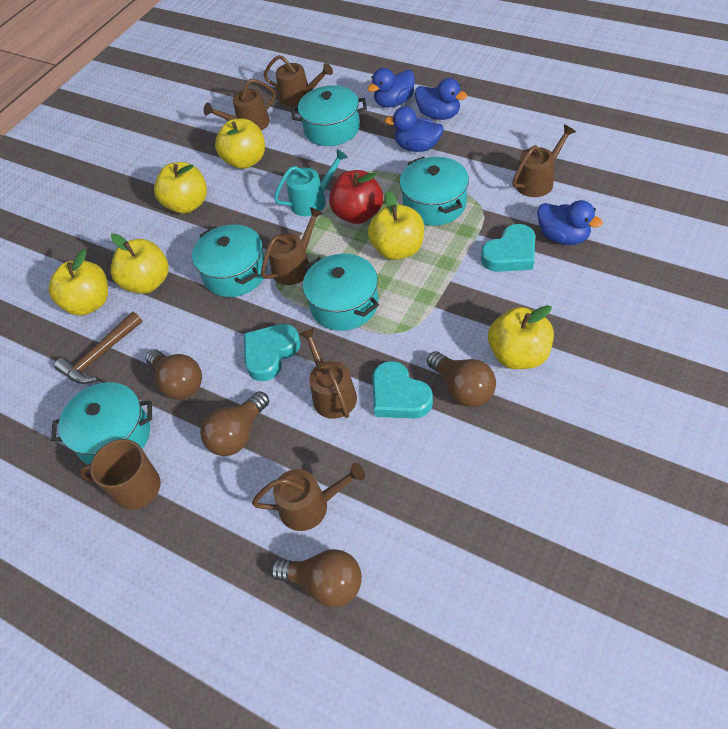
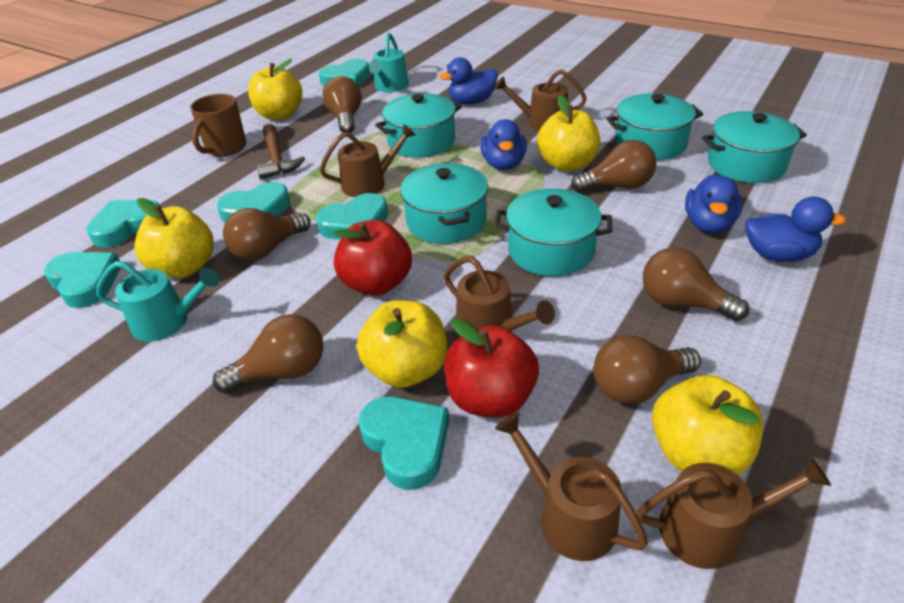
brown light bulb: [146,350,202,400] [200,391,269,456] [270,549,362,607] [427,351,496,407] = 4 -> [213,314,323,394] [223,208,310,261] [322,76,362,133] [571,140,656,192] [594,335,701,404] [643,247,749,321] = 6
brown watering can: [204,79,276,131] [252,463,365,531] [261,207,323,285] [263,55,333,106] [300,328,357,419] [512,124,576,197] = 6 -> [320,124,416,197] [444,256,555,337] [494,70,587,131] [495,412,648,561] [637,457,831,569] = 5
red apple: [329,170,383,224] = 1 -> [333,220,412,296] [444,318,539,418] = 2
turquoise heart: [244,324,301,381] [372,361,433,419] [481,224,535,272] = 3 -> [44,252,121,308] [86,199,159,248] [217,182,290,223] [316,193,388,239] [319,59,370,87] [358,397,449,490] = 6
turquoise watering can: [274,149,348,216] = 1 -> [96,261,219,342] [369,33,409,92] = 2
yellow apple: [49,249,108,316] [111,233,168,294] [154,162,207,214] [215,119,265,169] [368,191,424,260] [488,305,554,369] = 6 -> [134,198,214,278] [248,59,302,120] [357,300,447,388] [537,95,600,171] [652,375,763,475] = 5

